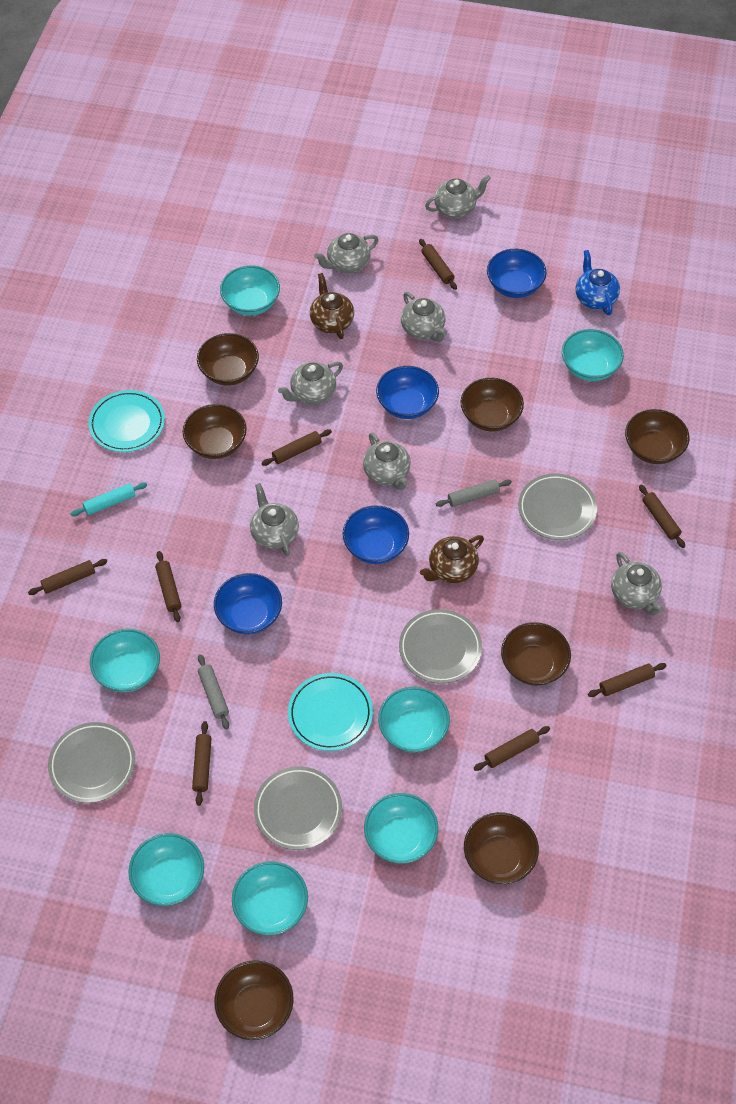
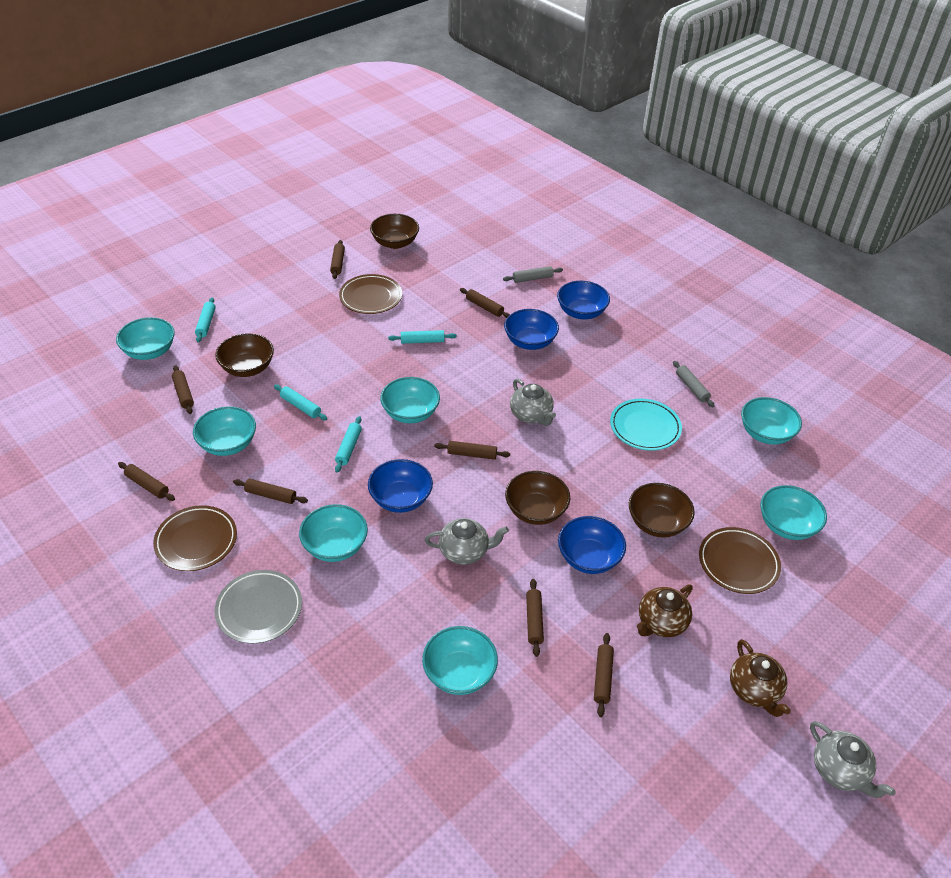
blue teapot: [576,250,620,315] = 1 -> none = 0
brown bowl: [183,404,247,459] [197,333,259,385] [214,960,294,1040] [460,378,524,432] [464,812,539,884] [501,622,571,686] [625,409,690,464] = 7 -> [215,334,274,377] [370,214,419,249] [505,471,570,525] [629,483,695,538] = 4
brown plate: none = 0 -> [153,505,237,571] [339,274,402,314] [699,527,781,594] = 3
grey plate: [48,722,135,803] [254,766,342,850] [399,609,482,684] [518,474,597,540] = 4 -> [215,570,302,644] = 1
grey teapot: [250,483,299,556] [278,362,343,405] [314,233,378,273] [363,432,411,490] [401,292,447,342] [425,175,491,218] [611,552,664,616] = 7 -> [425,518,509,565] [510,378,556,426] [810,721,896,798] = 3
turquoise plate: [88,390,165,452] [288,673,373,751] = 2 -> [610,399,682,451] = 1
turquoise rolling pin: [71,482,147,516] = 1 -> [195,297,216,342] [274,384,327,420] [335,416,362,473] [388,330,457,344] = 4

